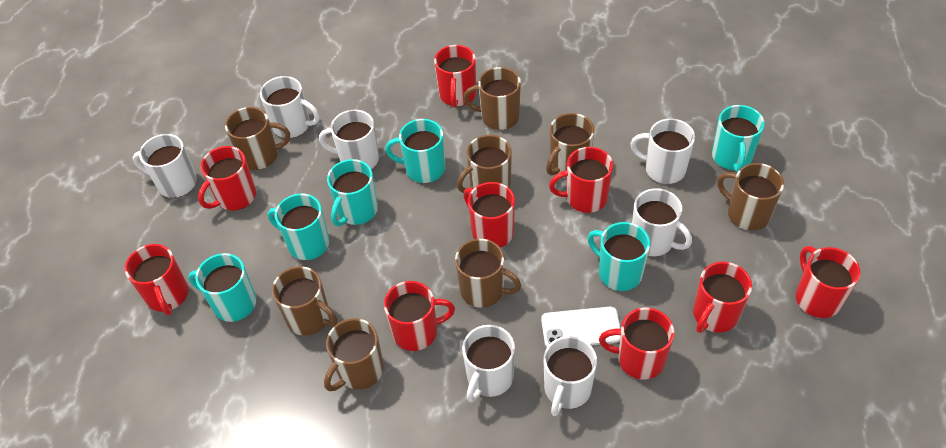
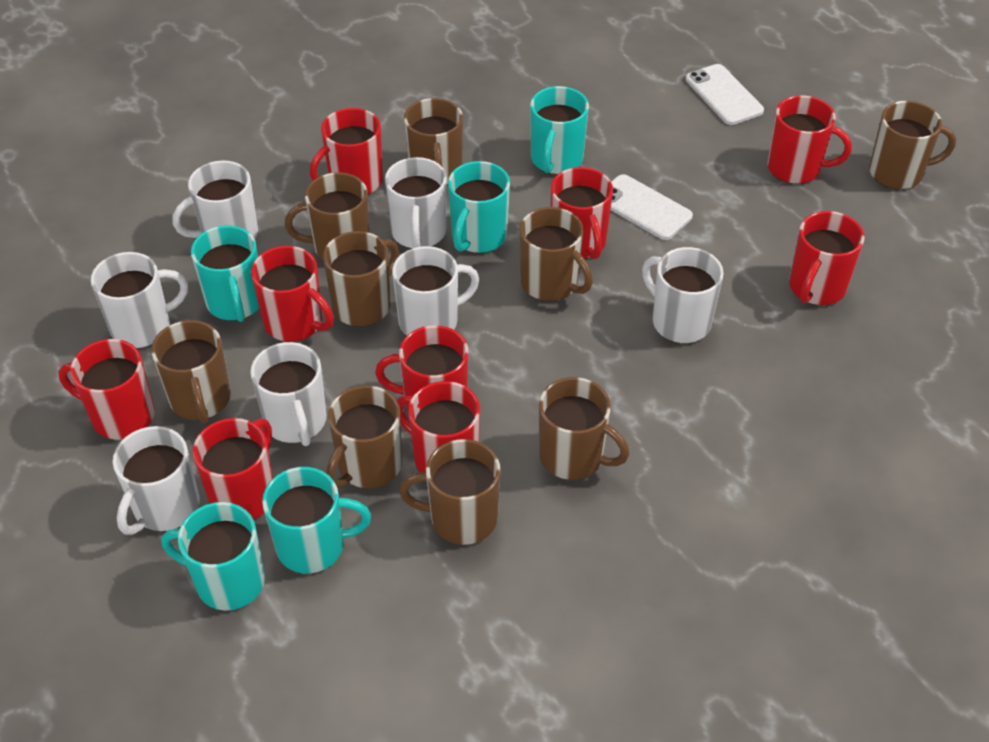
brown mug: [225,107,290,170] [272,266,338,336] [324,318,384,391] [455,239,521,308] [457,135,512,193] [463,67,521,130] [546,113,595,177] [717,163,784,231] = 8 -> [151,320,231,424] [285,172,370,260] [323,231,399,327] [326,385,402,488] [399,439,500,545] [404,98,463,184] [520,207,593,301] [539,377,629,480] [869,101,956,190] = 9
turquoise mug: [188,253,256,322] [268,194,329,260] [327,159,378,226] [385,119,445,183] [588,222,650,291] [712,105,765,173] = 6 -> [161,502,265,611] [191,225,259,322] [262,467,371,573] [448,161,510,253] [530,86,589,174] = 5
white phone: [541,307,621,347] = 1 -> [611,174,693,240] [686,64,764,125] = 2

